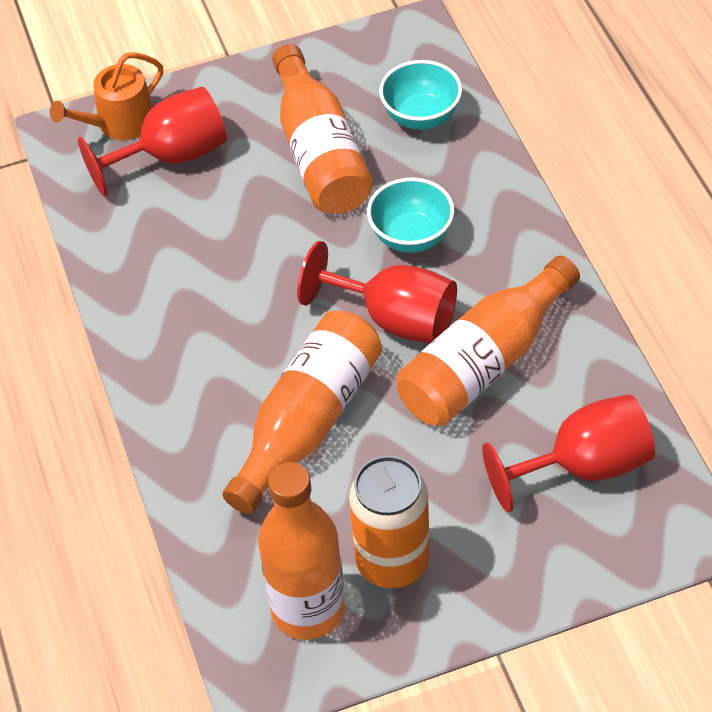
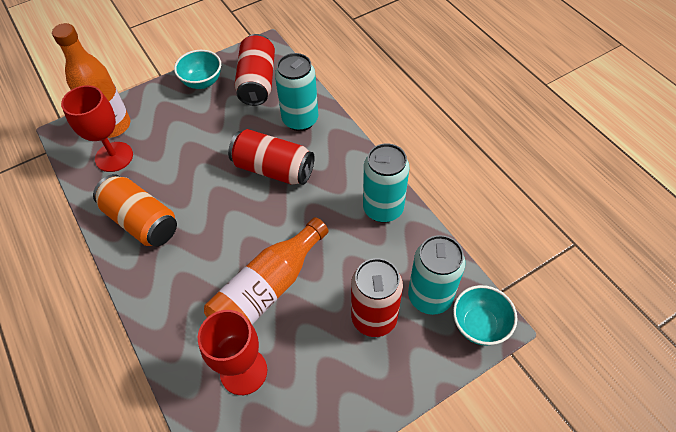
orange bottle: [222,311,382,514] [258,462,345,640] [272,44,373,213] [397,255,580,426] = 4 -> [52,23,130,138] [204,217,329,325] = 2
orange watering can: [50,52,163,140] = 1 -> none = 0
red can: none = 0 -> [228,129,315,185] [235,34,275,106] [351,258,403,337] = 3
red goblet: [78,87,227,196] [297,241,457,343] [482,394,655,512] = 3 -> [61,85,133,172] [198,310,267,395] = 2
turquoise can: none = 0 -> [275,53,318,131] [363,143,409,223] [408,235,466,315] = 3

